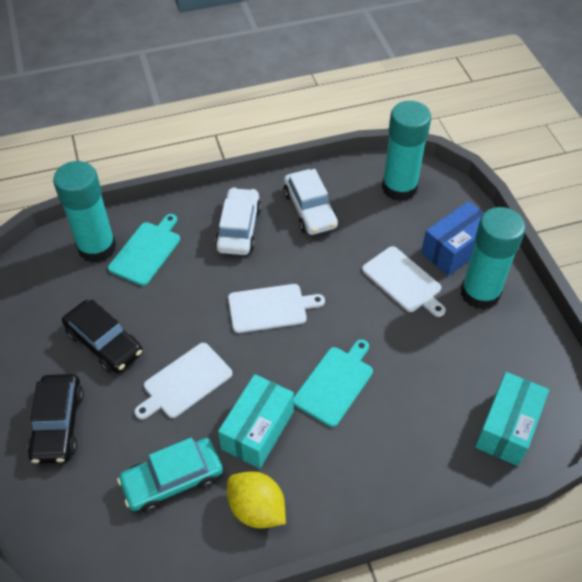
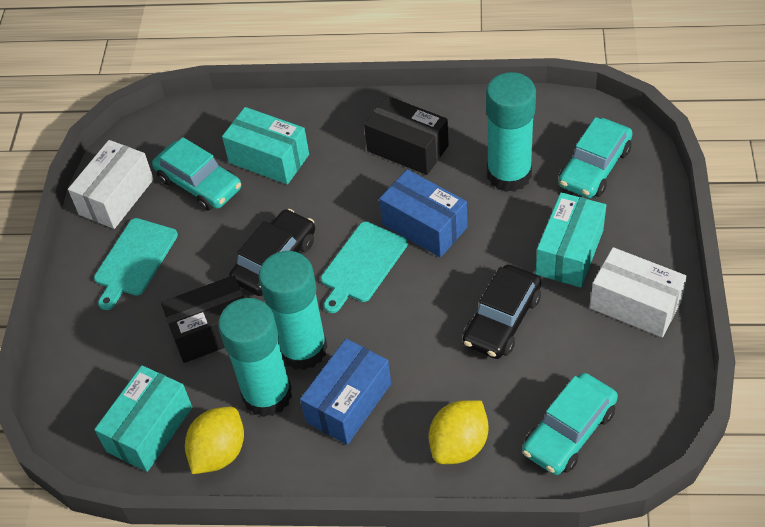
black box: none = 0 -> [161,275,244,363] [364,96,449,175] = 2
blue box: [421,201,484,276] = 1 -> [300,339,391,445] [379,169,468,257] = 2
turquoise box: [218,374,294,469] [475,372,549,466] = 2 -> [94,365,192,472] [222,107,309,185] [536,192,606,287] = 3
turquoise car: [117,438,223,513] = 1 -> [152,137,241,211] [522,373,618,475] [559,117,632,198] = 3
white box: none = 0 -> [68,140,154,229] [590,247,687,337] = 2
white car: [215,187,261,255] [284,169,338,235] = 2 -> none = 0
white cutting board: [135,343,232,420] [228,284,325,333] [362,246,446,317] = 3 -> none = 0
yellow lemon: [227,471,286,528] = 1 -> [185,407,244,474] [429,400,489,464] = 2

